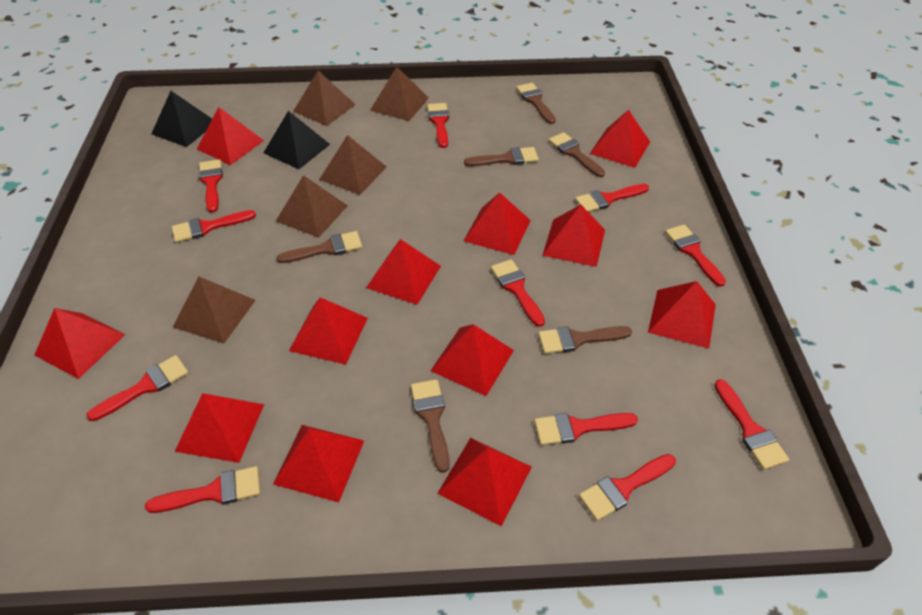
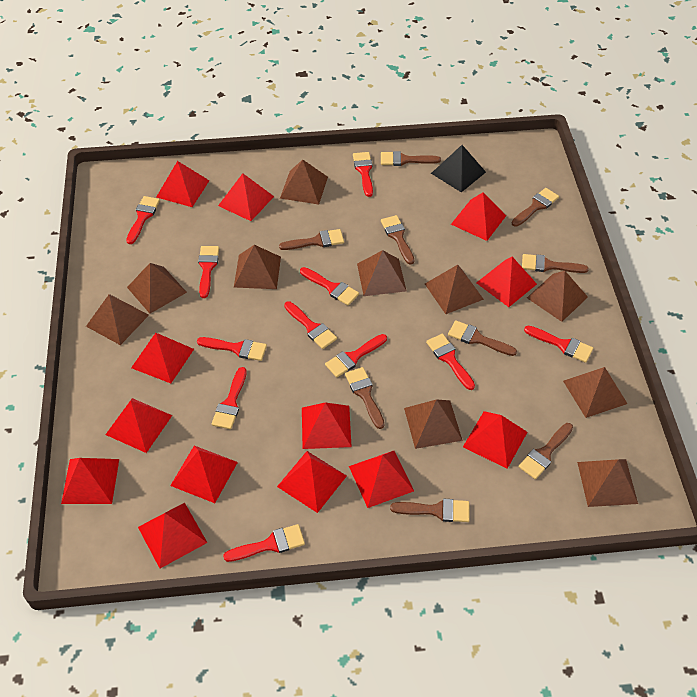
black pyramid: [151,91,212,147] [263,111,330,169] = 2 -> [431,145,486,192] = 1
brown brush: [277,231,362,263] [411,379,450,473] [464,147,539,166] [516,83,556,124] [538,326,632,354] [548,132,605,177] = 6 -> [279,229,344,250] [345,367,385,429] [381,151,441,166] [381,215,414,265] [390,499,470,522] [448,320,517,356] [512,188,559,227] [519,423,573,479] [522,254,589,273] = 9
brown pyramid: [173,276,256,343] [276,175,348,238] [293,71,356,126] [319,135,387,195] [370,67,429,121] = 5 -> [86,294,149,345] [127,263,187,314] [234,245,281,289] [280,160,328,205] [357,250,406,296] [404,399,463,449] [425,265,484,314] [527,271,588,322] [563,367,628,418] [577,459,638,507] = 10
red pyramid: [35,308,125,379] [175,393,264,463] [197,107,264,165] [273,425,364,502] [289,297,368,365] [366,239,441,305] [431,324,514,396] [437,438,532,526] [464,192,531,255] [542,205,605,267] [590,110,650,168] [648,281,716,349] = 12 -> [61,458,119,504] [105,398,172,453] [131,333,194,383] [138,503,207,568] [156,161,210,207] [170,446,238,503] [218,173,274,221] [277,451,347,513] [302,402,352,449] [349,451,414,508] [451,192,506,241] [463,411,527,469] [476,257,537,307] = 13

